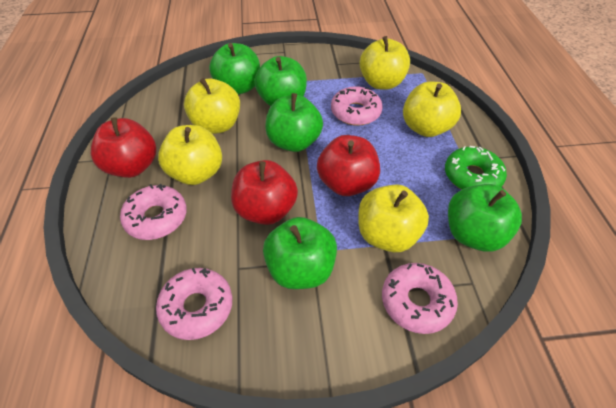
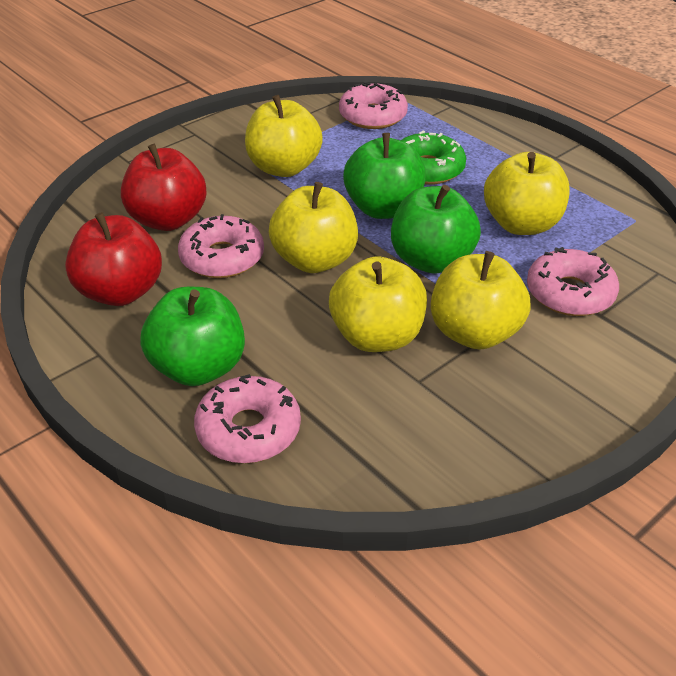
green apple: [209,43,260,94] [255,56,307,106] [263,217,337,289] [265,93,323,152] [448,184,522,252] = 5 -> [140,287,245,386] [343,133,426,219] [391,185,481,274] = 3
red apple: [91,117,156,178] [231,160,298,225] [317,135,380,196] = 3 -> [65,212,162,306] [121,144,207,231] = 2

